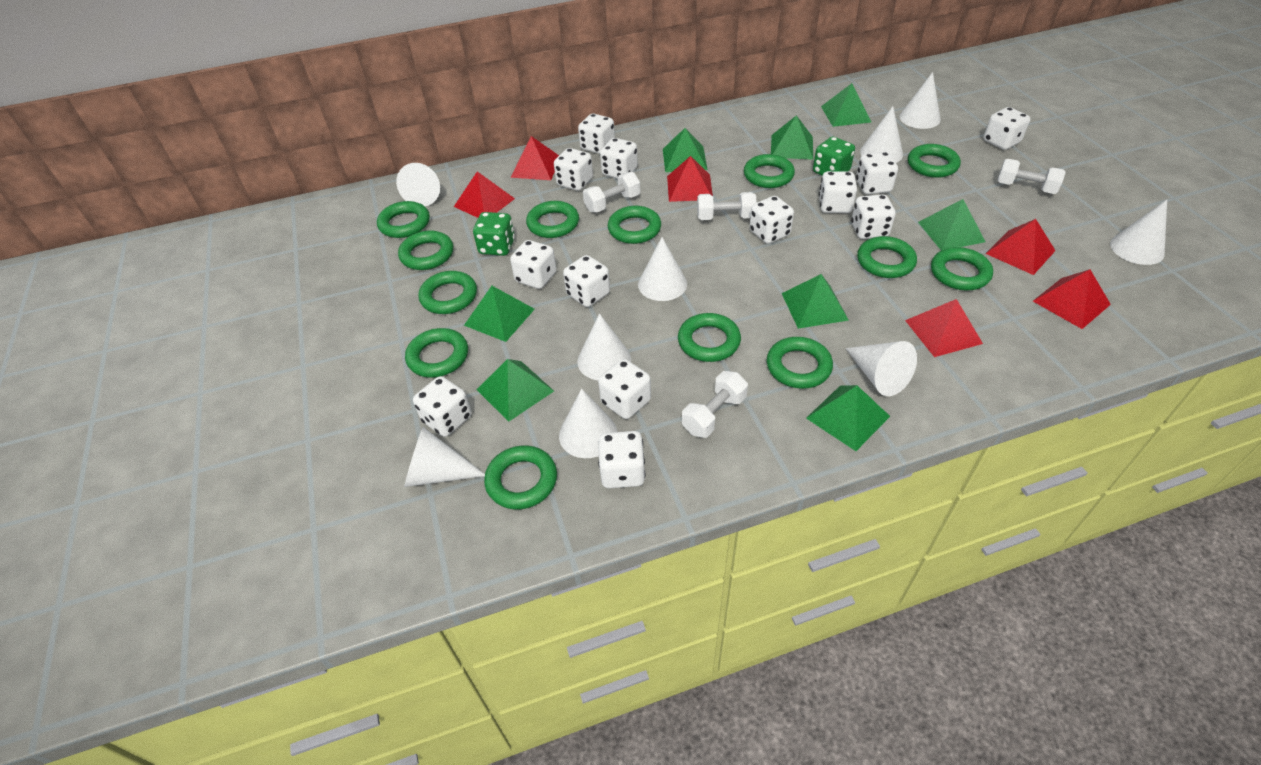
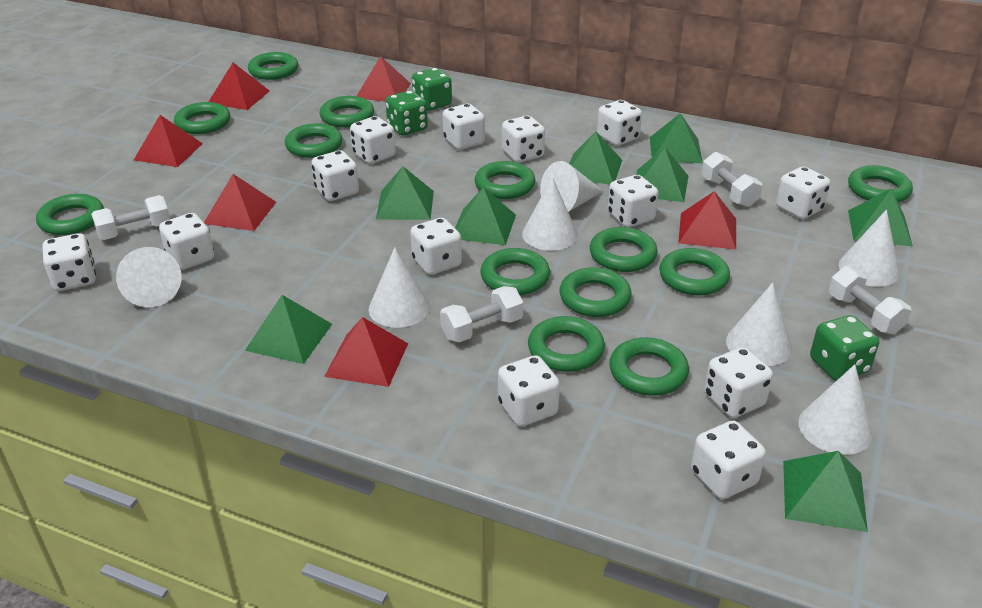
green dice: [473,212,515,256] [813,136,855,176] = 2 -> [386,90,428,135] [412,68,452,111] [810,315,879,381] = 3
white cone: [396,163,440,206] [404,427,485,487] [559,389,617,458] [577,313,631,380] [638,237,687,301] [846,341,917,396] [860,106,903,163] [899,72,941,129] [1110,200,1167,265] = 9 -> [116,247,181,307] [369,247,430,328] [522,177,578,251] [540,161,603,212] [726,283,792,366] [799,364,873,455] [839,210,900,287] = 7

